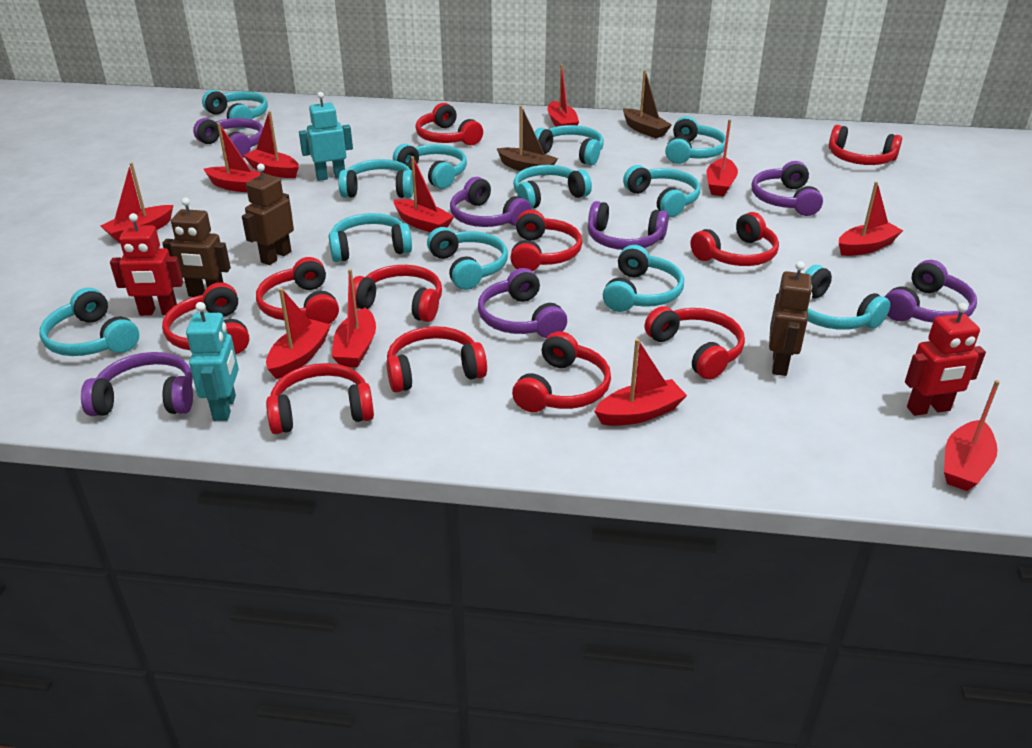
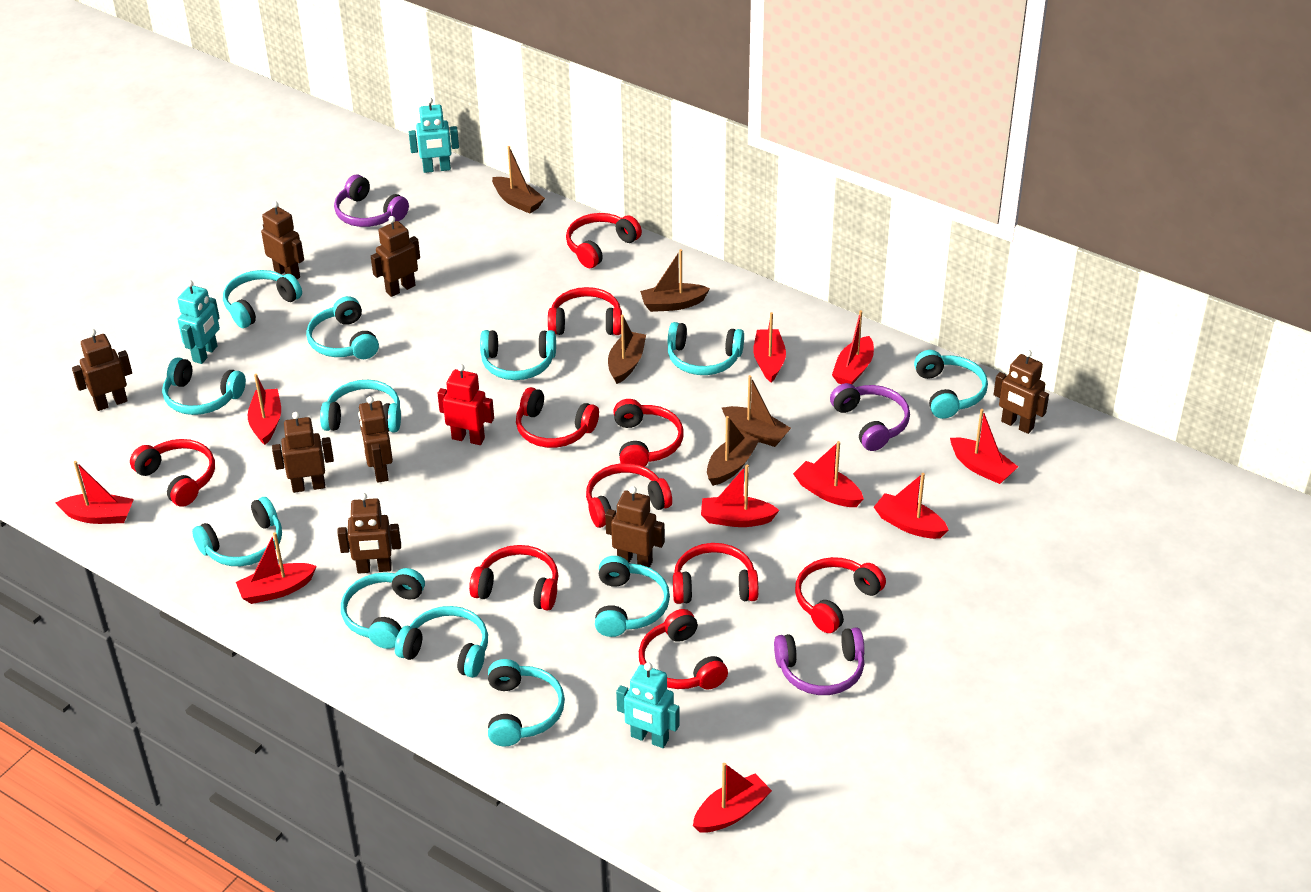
brown boat: [496,106,558,176] [623,70,672,138] = 2 -> [492,146,545,214] [608,315,646,384] [640,249,710,312] [707,416,760,486] [722,375,791,447] = 5
brown robot: [162,198,231,297] [242,164,294,265] [769,261,812,376] = 3 -> [72,329,132,411] [261,201,304,279] [272,412,334,493] [337,493,401,574] [358,396,393,483] [371,216,420,297] [605,486,665,568] [993,350,1049,434] = 8
purple headphones: [81,352,193,416] [193,118,263,158] [450,177,531,227] [478,268,567,338] [588,201,669,250] [751,161,823,216] [884,260,977,323] = 7 -> [334,175,409,227] [774,627,865,695] [830,383,910,451] = 3
red boat: [101,163,173,243] [204,123,264,192] [243,111,299,178] [266,288,331,379] [332,269,376,368] [394,156,454,232] [548,64,579,127] [594,339,687,426] [707,119,738,196] [839,182,903,256] [944,380,1000,491] = 11 -> [56,461,134,524] [236,532,317,604] [248,374,281,445] [693,763,772,833] [701,465,779,527] [753,312,786,382] [793,441,864,507] [832,310,874,384] [874,473,949,539] [950,409,1018,484] = 10
red headphones: [162,282,249,354] [256,257,339,324] [266,363,374,434] [353,265,442,322] [386,326,487,392] [415,103,483,145] [511,210,582,271] [512,331,611,412] [645,306,745,380] [691,212,779,266] [829,125,902,165] = 11 -> [130,439,215,507] [469,545,558,611] [516,387,599,448] [548,287,622,335] [566,213,642,268] [586,463,672,528] [613,399,684,467] [639,609,728,689] [673,543,758,604] [795,557,886,633] = 10
red robot: [110,213,183,316] [905,303,986,416] = 2 -> [437,364,494,445] = 1
turquoise robot: [186,302,239,421] [299,92,353,181] = 2 -> [177,280,220,364] [409,97,459,173] [616,662,680,748] = 3

